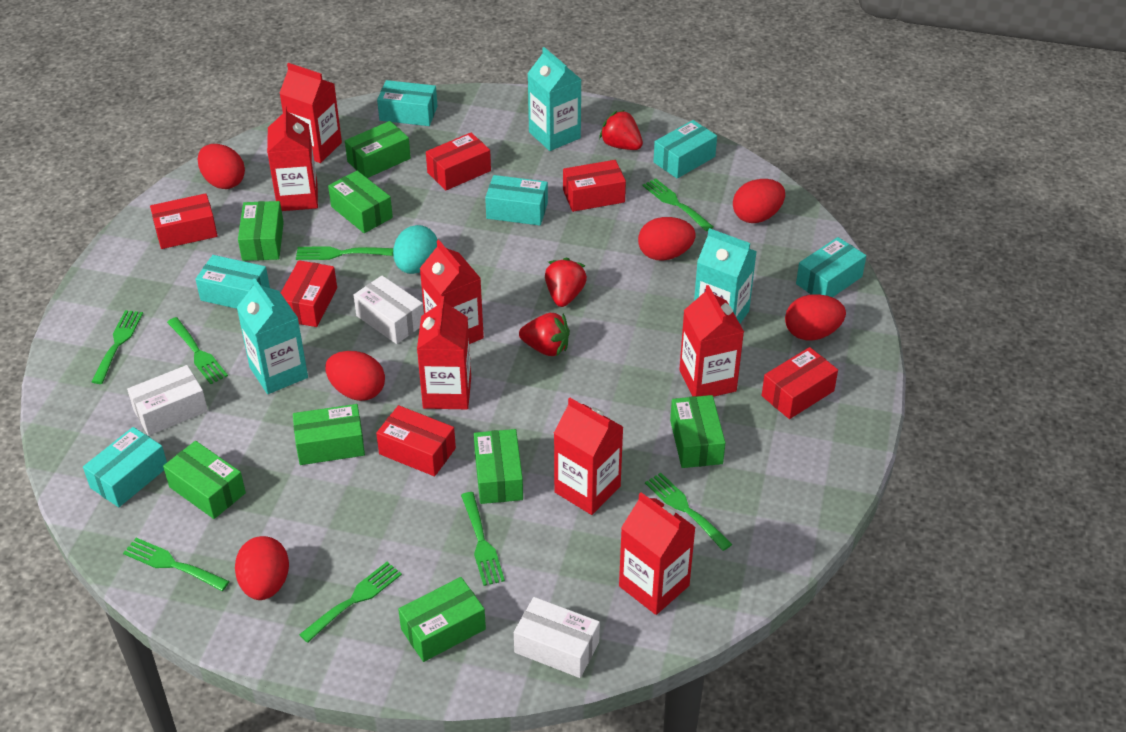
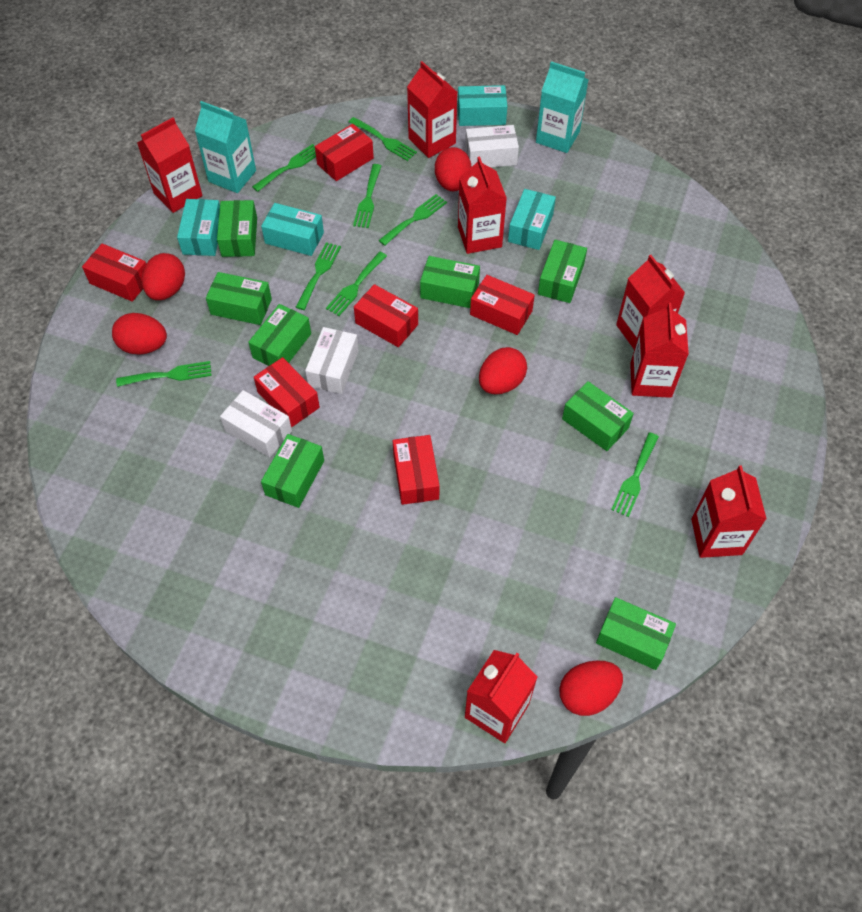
red egg: [198,144,245,189] [235,536,289,600] [325,351,385,401] [638,217,696,261] [733,179,785,223] [785,294,846,341] = 6 -> [112,313,167,355] [142,253,185,300] [435,147,471,191] [479,347,527,394] [559,661,623,716] = 5
red strawberry: [519,313,570,357] [545,257,587,307] [599,110,643,150] = 3 -> none = 0
turquoise box: [83,427,167,507] [195,255,270,309] [377,80,437,126] [485,175,548,226] [653,120,717,179] [796,237,866,297] = 6 -> [177,199,220,256] [261,203,324,256] [458,85,507,126] [508,189,556,250] = 4
turquoise carton: [236,278,308,394] [527,47,582,151] [694,228,757,323] = 3 -> [195,101,256,193] [536,61,588,153] = 2
turquoise egg: [393,225,437,274] = 1 -> none = 0

